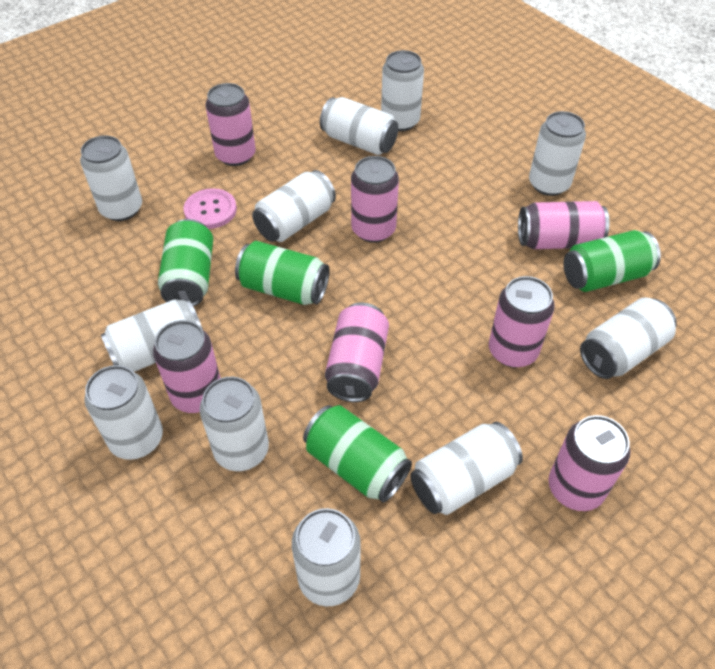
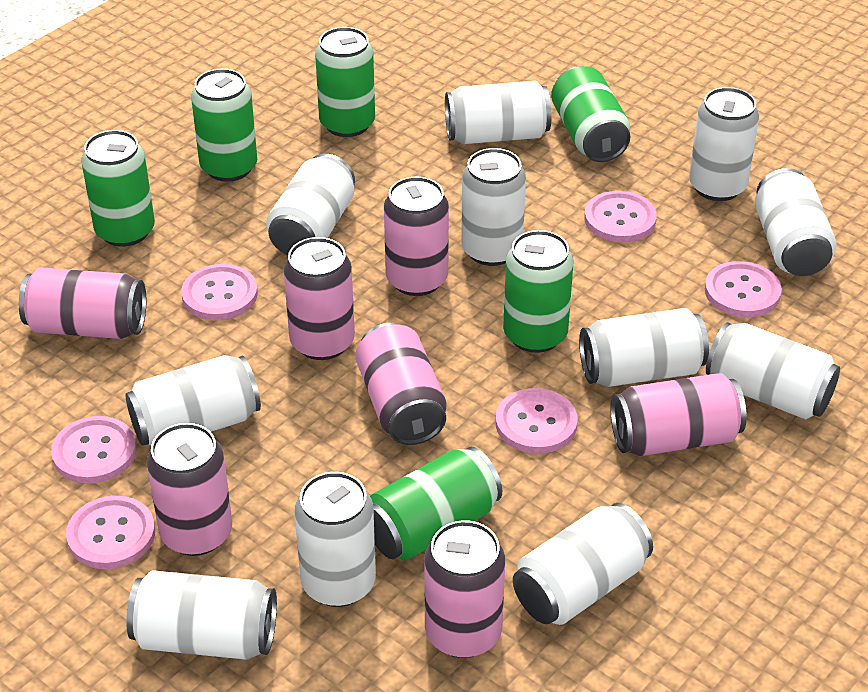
green can: [158,219,213,306] [235,241,330,305] [303,405,412,503] [563,230,661,292] = 4 -> [81,130,155,247] [191,69,257,182] [315,27,375,137] [370,447,502,561] [503,230,574,353] [551,66,630,162] = 6
pink button: [183,188,237,229] = 1 -> [51,416,136,484] [66,496,155,569] [181,264,258,321] [496,388,578,454] [584,191,657,243] [705,261,782,317] = 6

